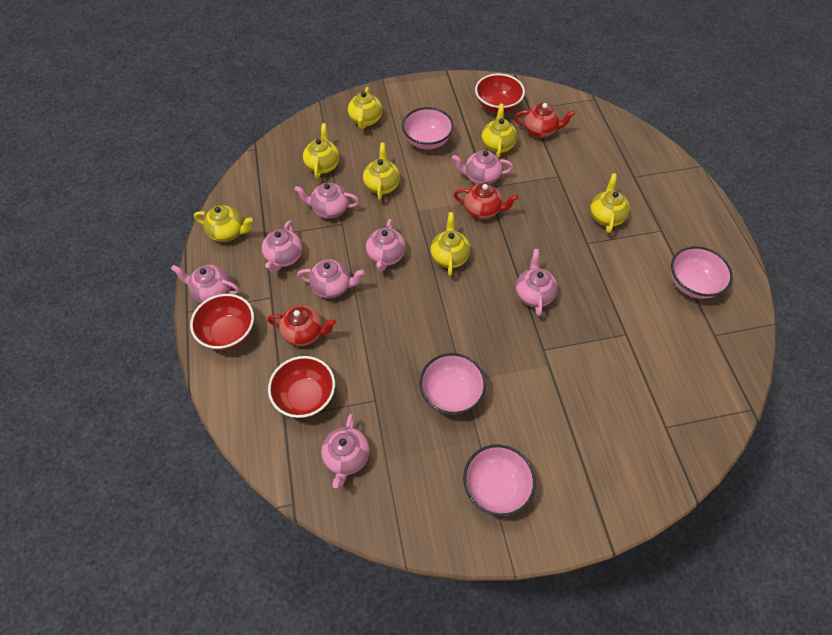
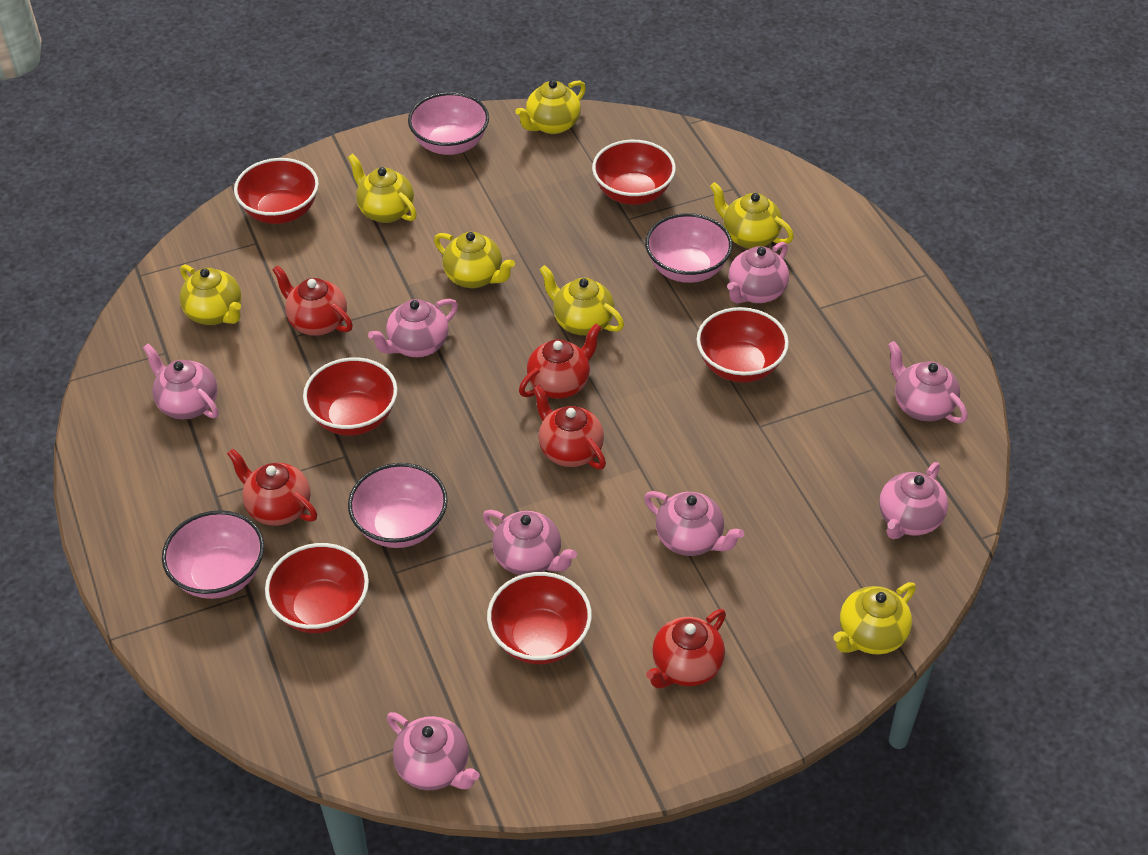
red bowl: [190,294,254,350] [268,356,335,418] [475,74,525,113] = 3 -> [234,158,319,224] [265,543,369,633] [303,357,398,436] [487,572,592,664] [592,140,676,205] [697,307,789,383] = 6
red teapot: [267,305,336,346] [454,183,518,219] [514,103,575,138] = 3 -> [227,449,317,526] [272,265,353,336] [519,324,601,399] [533,385,606,470] [646,609,726,688] = 5

